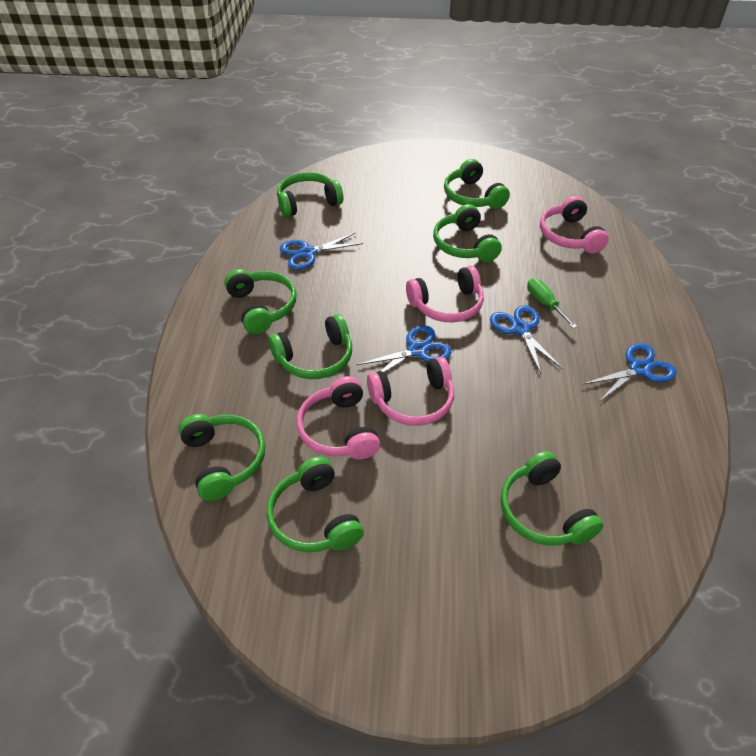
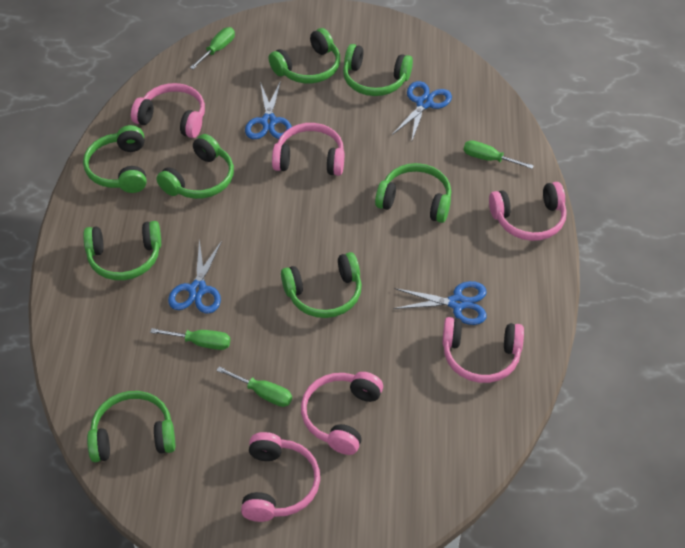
green screwdriver: [527,278,577,328] = 1 -> [150,328,230,350] [190,27,235,69] [216,366,292,407] [464,140,534,169] = 4
pink headphones: [296,376,380,459] [367,357,454,426] [406,266,484,323] [540,196,609,253] = 4 -> [131,83,205,138] [241,432,320,522] [272,123,344,176] [301,372,383,455] [442,317,524,383] [489,182,567,241] = 6

